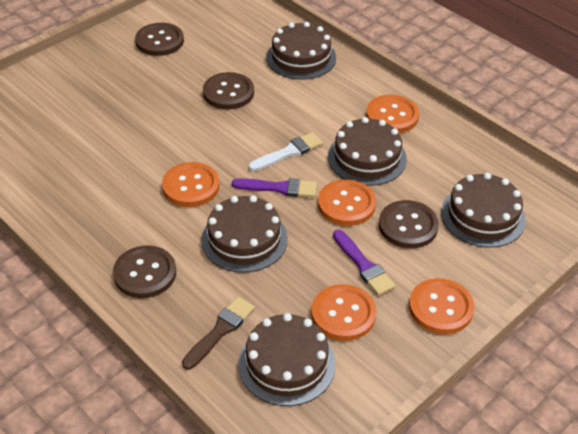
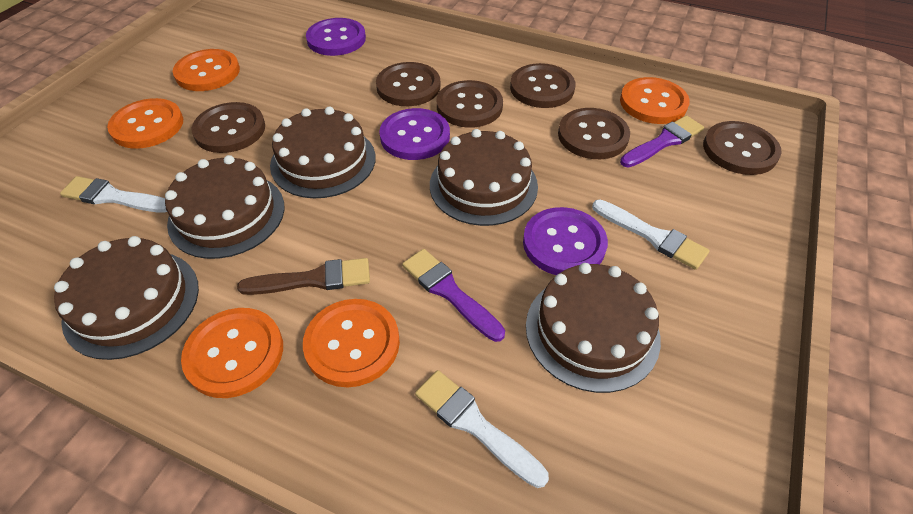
brown button: [113,245,176,298] [135,23,184,56] [203,72,254,109] [379,200,439,248] = 4 -> [191,102,265,153] [376,62,440,106] [436,80,503,128] [510,63,575,108] [558,108,630,159] [703,121,782,175] = 6
purple button: none = 0 -> [306,18,366,56] [379,108,450,160] [523,207,608,275] = 3
white brush: [248,132,323,171] = 1 -> [60,176,167,213] [415,370,549,488] [592,200,710,270] = 3

